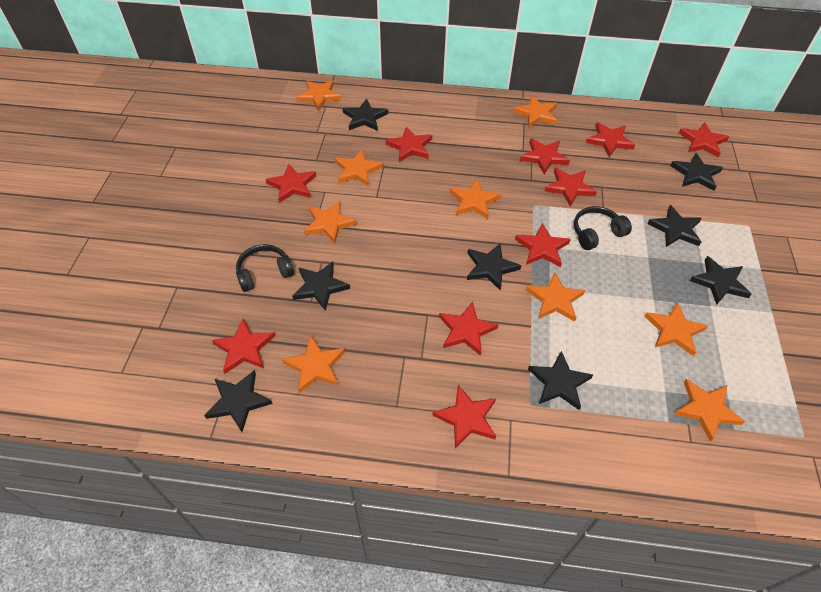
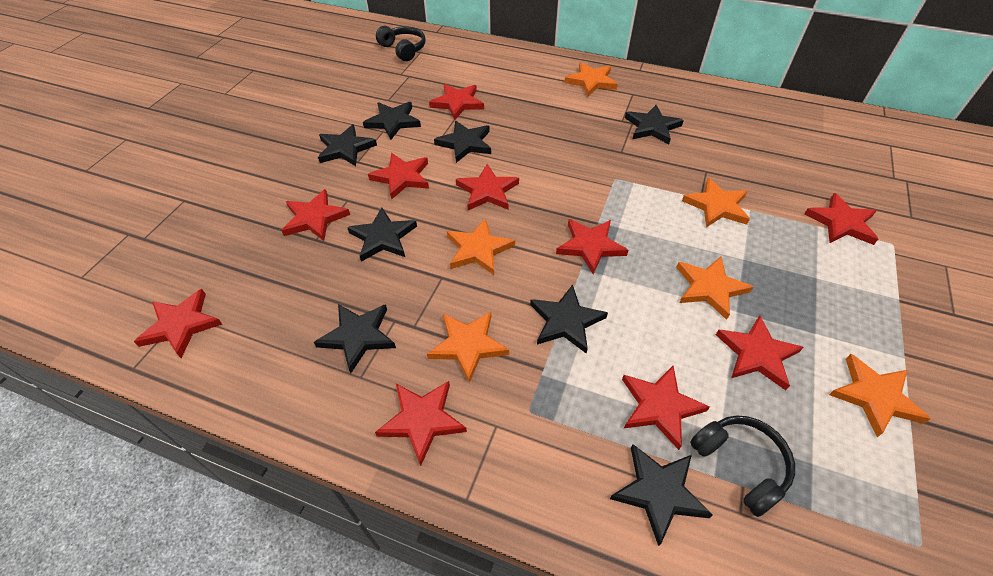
orange star: [282,336,345,393] [296,80,342,111] [304,201,357,243] [335,149,383,186] [450,179,501,219] [513,95,557,128] [526,273,585,322] [644,302,708,356] [674,379,745,442] = 9 -> [427,312,509,383] [447,218,515,275] [564,62,618,96] [676,256,753,320] [682,178,750,228] [829,354,931,437] = 6

